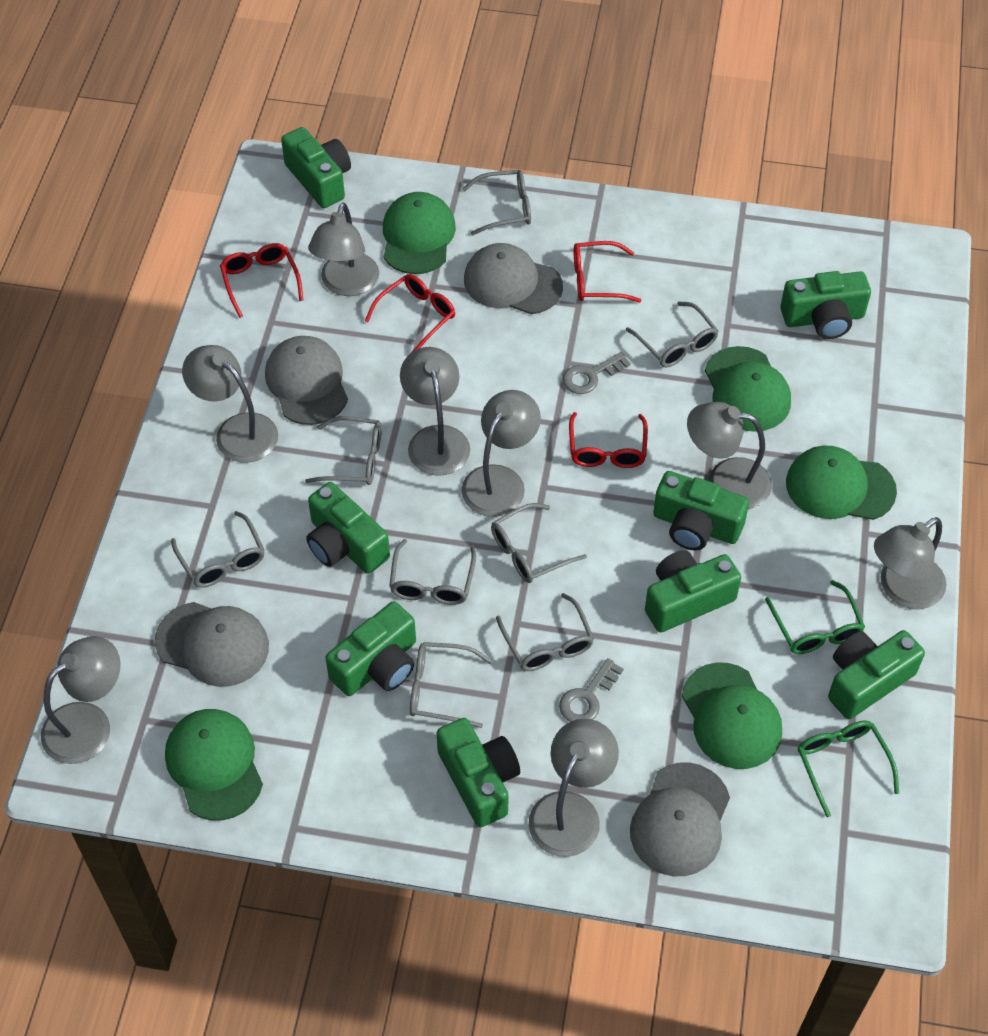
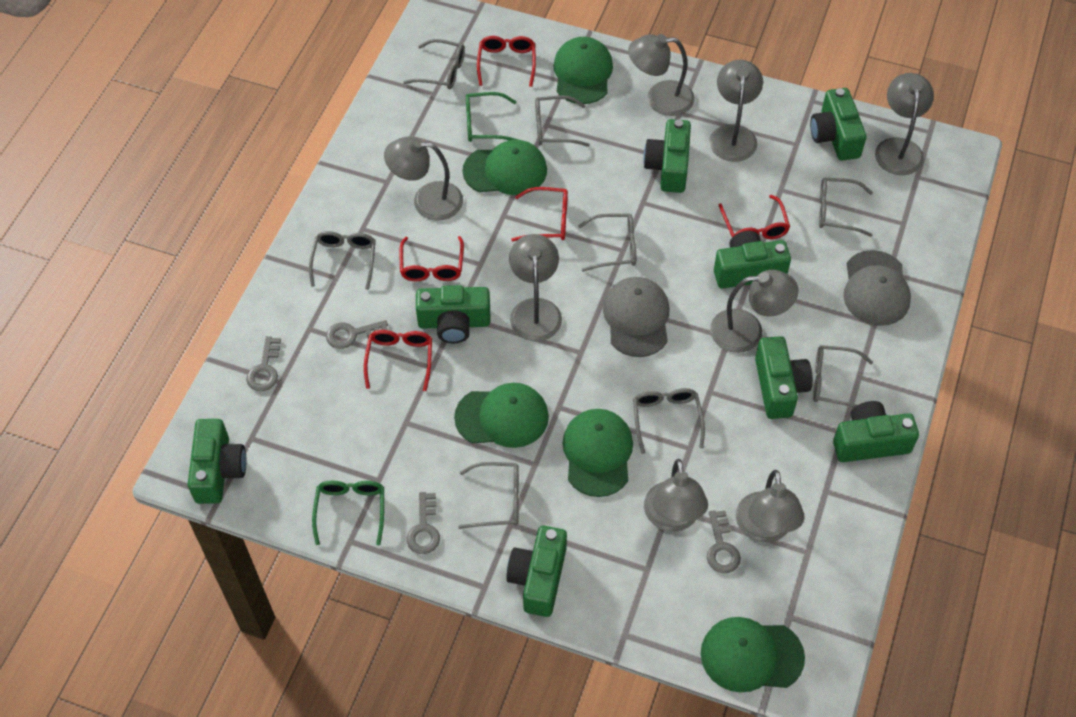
grey cap: [155,602,269,687] [265,336,348,425] [464,243,563,314] [630,762,730,876] = 4 -> [603,277,670,357] [843,250,911,326] = 2
grey key: [559,658,623,722] [562,352,631,394] = 2 -> [246,336,281,391] [326,320,388,349] [407,492,440,554] [707,510,741,573] = 4
red glasses: [220,243,303,318] [365,274,455,352] [569,412,648,468] [574,241,642,303] = 4 -> [364,330,432,391] [399,236,464,281] [477,36,536,87] [511,187,568,241] [719,195,790,239] = 5

